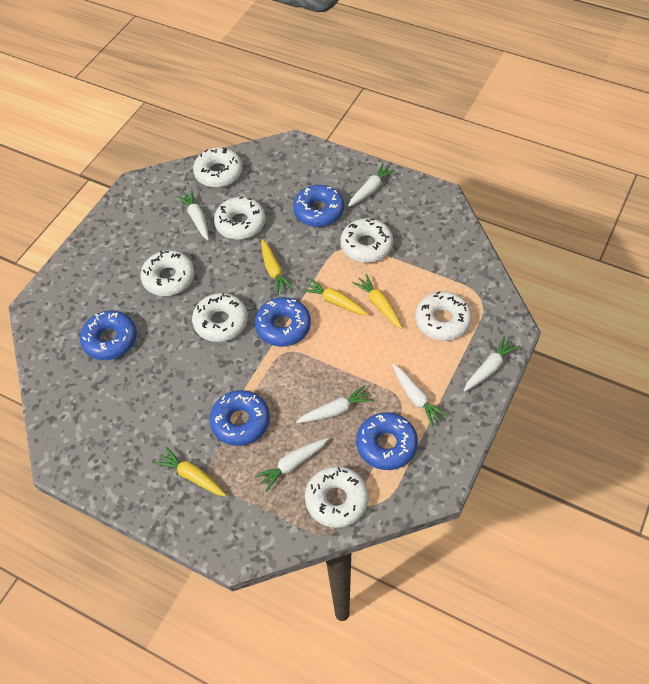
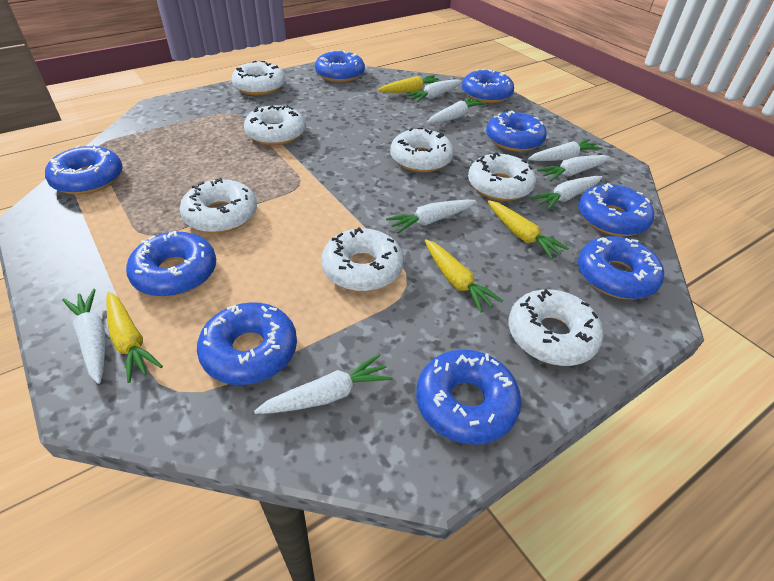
blue donut: [80,311,137,360] [209,390,270,446] [255,297,311,347] [293,185,344,227] [356,412,418,470] = 5 -> [45,145,123,195] [126,231,216,297] [197,302,297,385] [315,50,365,82] [416,349,521,445] [462,69,514,103] [486,110,546,152] [578,183,654,236] [578,236,664,299] = 9
white carrot: [177,190,209,240] [254,438,328,492] [296,385,373,423] [348,163,396,207] [392,364,448,427] [464,336,520,391] = 6 -> [62,289,105,384] [254,354,393,414] [386,200,476,234] [405,79,462,103] [427,97,485,123] [528,139,603,161] [531,176,602,210] [537,155,610,182] = 8

